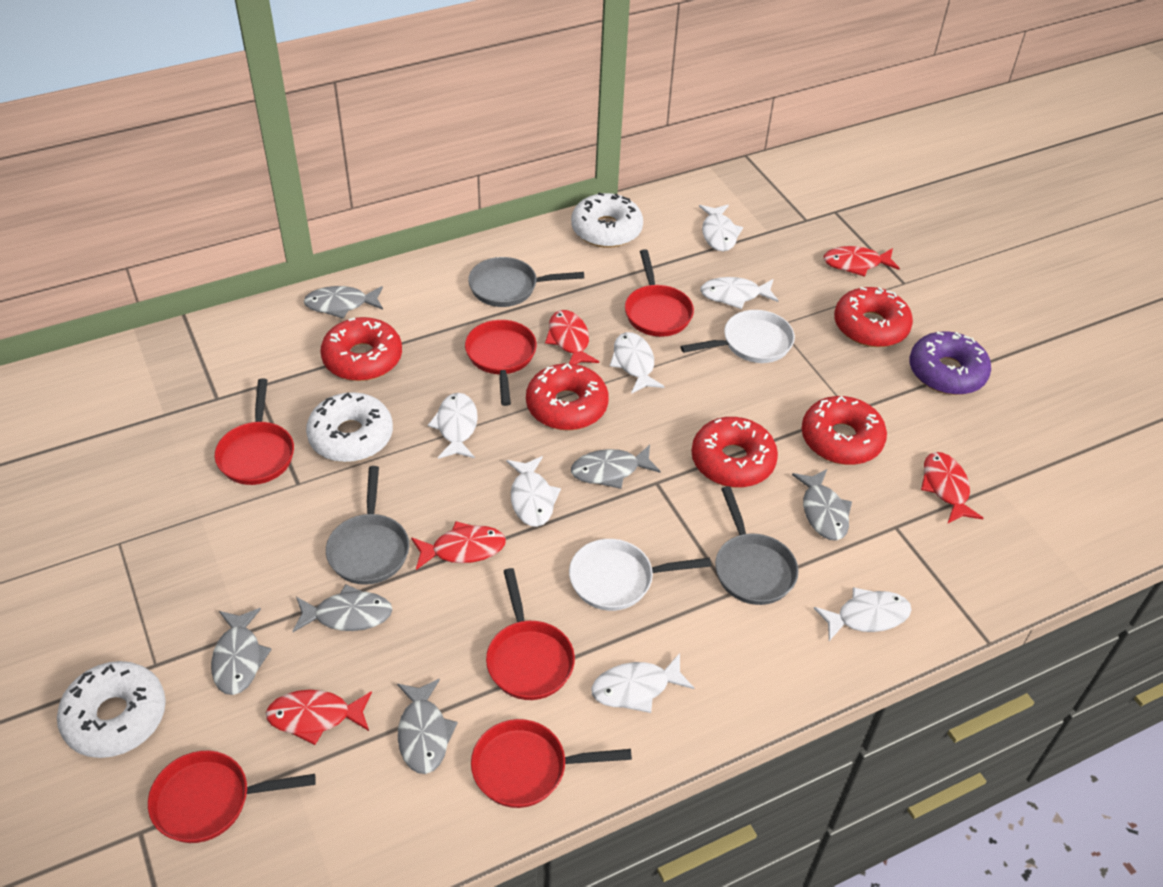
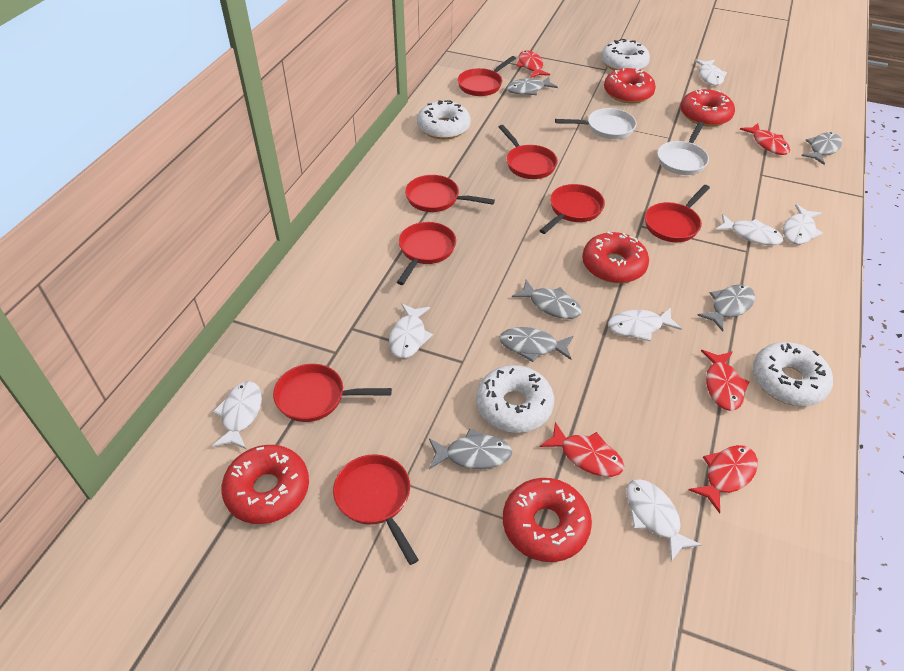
grey pan: [326,466,409,585] [468,257,584,307] [715,486,799,605] = 3 -> none = 0
purple donut: [909,331,991,395] = 1 -> none = 0
red pan: [148,751,316,843] [215,379,294,485] [465,320,537,406] [471,719,632,808] [486,568,575,700] [625,249,694,337] = 6 -> [273,364,392,422] [333,454,419,565] [397,222,456,285] [405,175,495,212] [457,56,516,96] [499,125,558,179] [540,184,605,234] [645,185,710,242] = 8
white donut: [57,661,166,758] [306,392,393,462] [571,193,643,248] = 3 -> [417,100,471,139] [476,365,554,433] [601,39,650,71] [752,342,833,406] = 4

